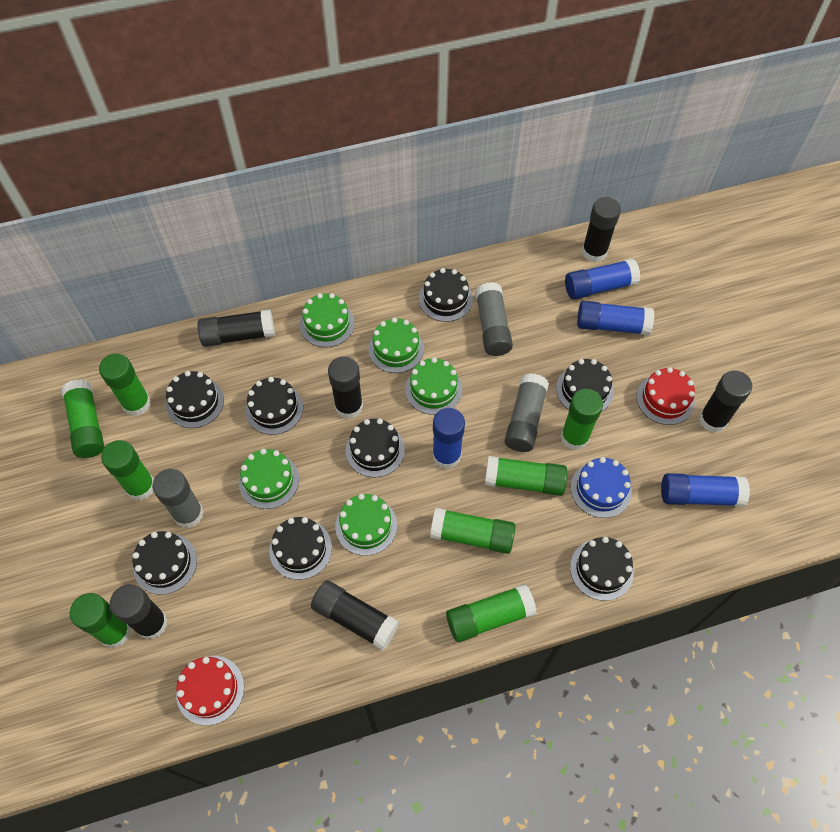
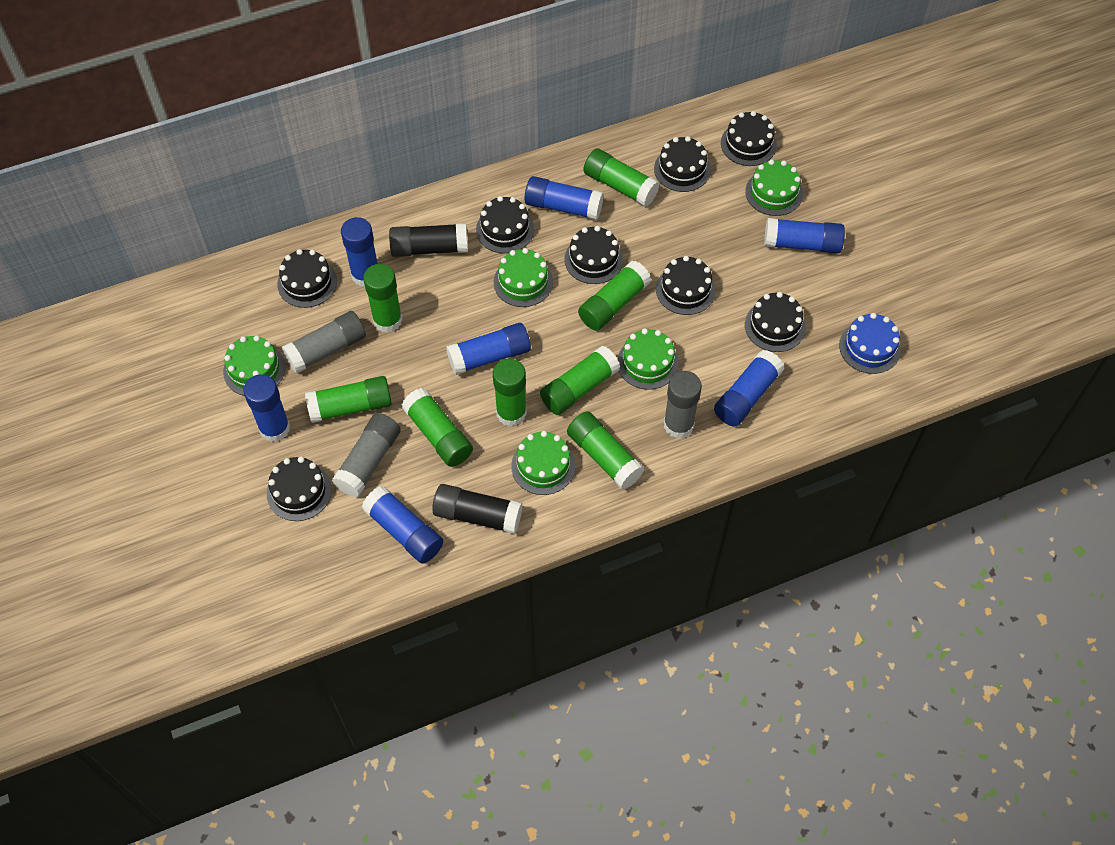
black glue stick: [110,584,167,639] [198,309,275,347] [311,580,399,650] [328,356,363,419] [582,197,621,262] [699,371,752,433] = 6 -> [389,223,468,257] [432,484,523,534] = 2
blue glue stick: [432,408,465,469] [565,258,641,299] [577,301,654,335] [661,473,750,507] = 4 -> [243,374,290,442] [341,217,378,286] [362,486,443,564] [446,323,531,375] [525,176,604,220] [714,350,784,427] [764,218,845,253] = 7
red cake: [176,656,244,725] [637,367,695,425] = 2 -> none = 0

